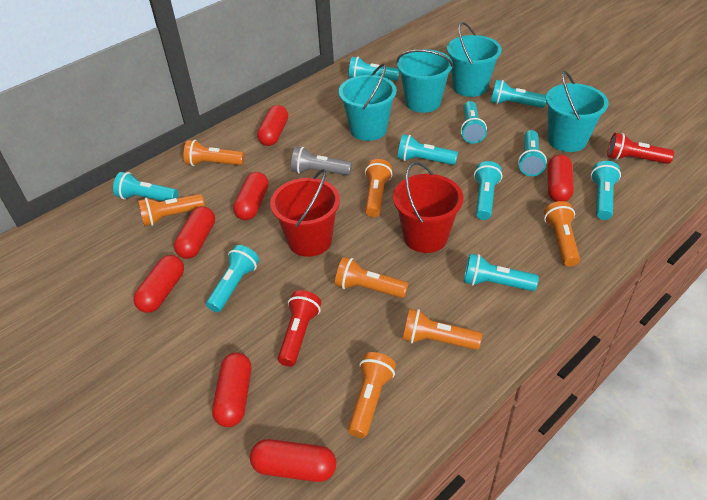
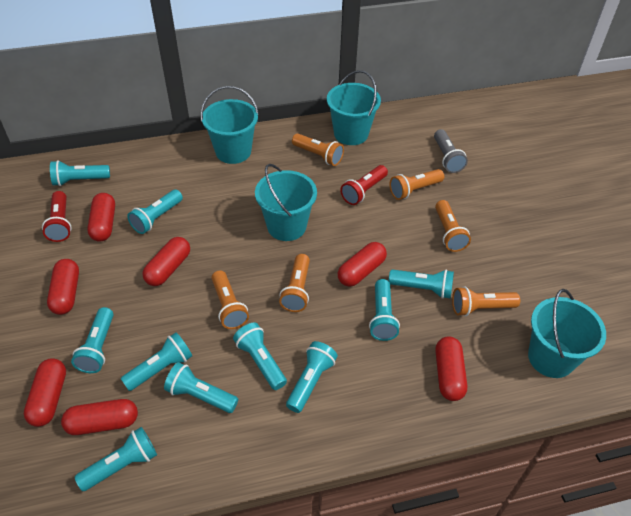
orange flashlight: [138,194,205,226] [184,140,244,166] [335,257,409,298] [348,352,396,438] [365,159,392,217] [403,308,482,350] [544,201,580,267] = 7 -> [211,270,249,329] [279,254,310,312] [292,133,344,166] [390,169,444,200] [435,200,471,252] [452,286,520,316] = 6
red bucket: [270,169,340,257] [393,162,463,253] = 2 -> none = 0

